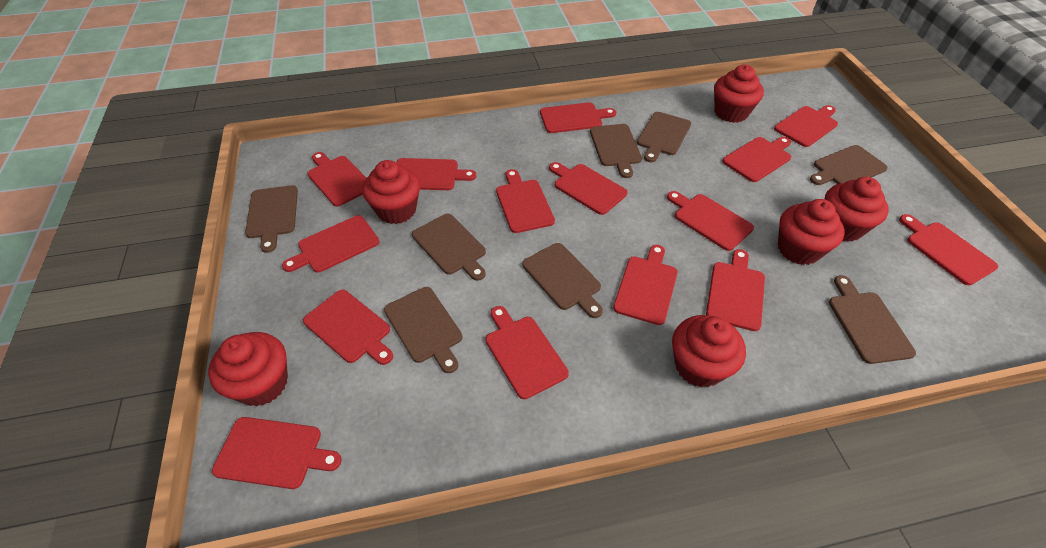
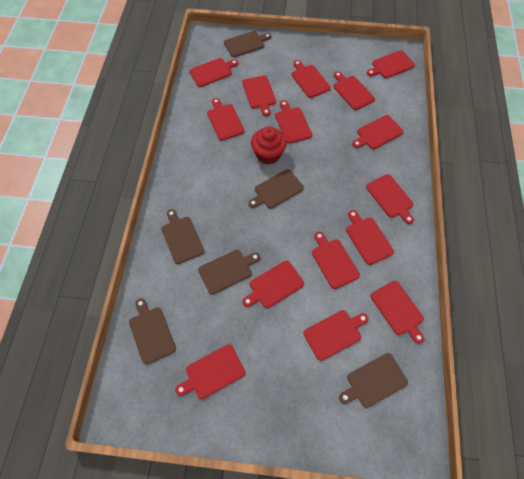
brown cutting board: [245,185,298,253] [384,287,463,373] [412,214,486,281] [522,243,603,318] [590,124,642,178] [637,112,691,162] [810,145,888,185] [829,275,916,364] = 8 -> [129,298,176,365] [161,209,204,264] [198,250,260,295] [224,31,271,57] [248,169,304,209] [339,353,408,408] = 6
red cupcake: [208,332,288,407] [362,160,420,224] [672,315,746,388] [714,65,764,123] [778,199,845,265] [825,177,889,242] = 6 -> [251,126,287,164] = 1

